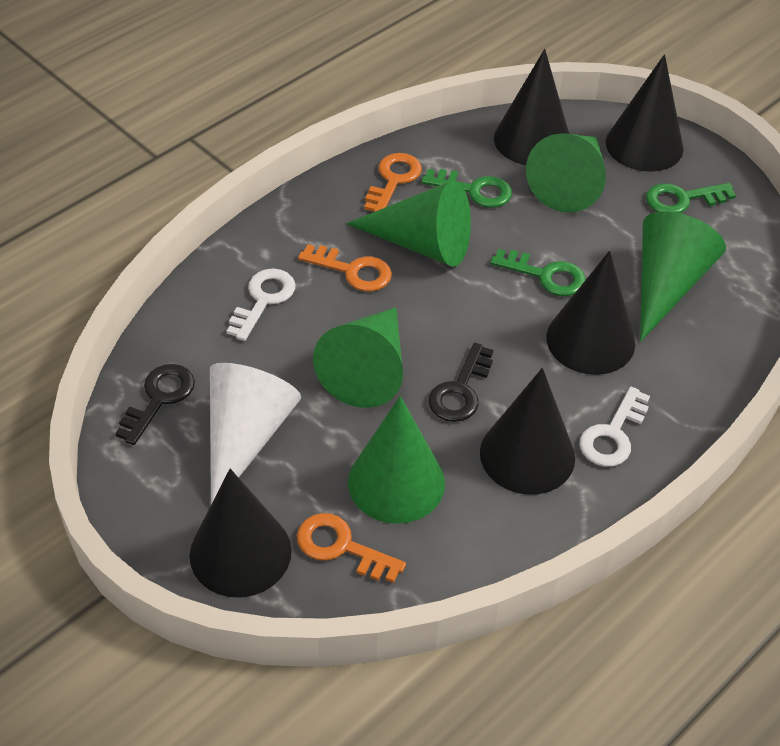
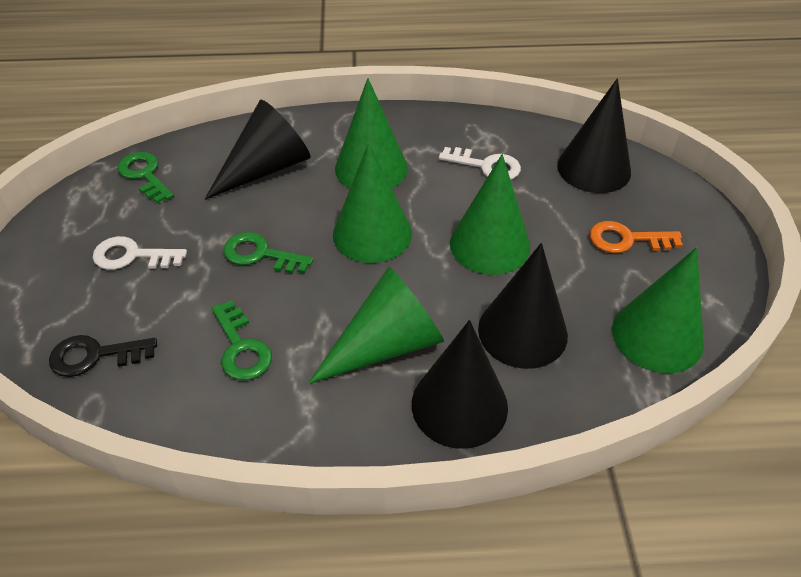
black cone: [189,469,292,597] [480,368,575,495] [494,49,569,165] [546,251,635,375] [606,54,683,172] = 5 -> [205,100,311,200] [412,320,508,449] [478,243,568,369] [557,78,631,193] = 4
black key: [115,364,195,445] [428,343,493,422] = 2 -> [49,335,157,377] = 1
orange key: [297,513,406,583] [298,244,392,291] [364,153,422,212] = 3 -> [590,221,683,253] = 1
white cone: [210,363,301,504] = 1 -> none = 0

